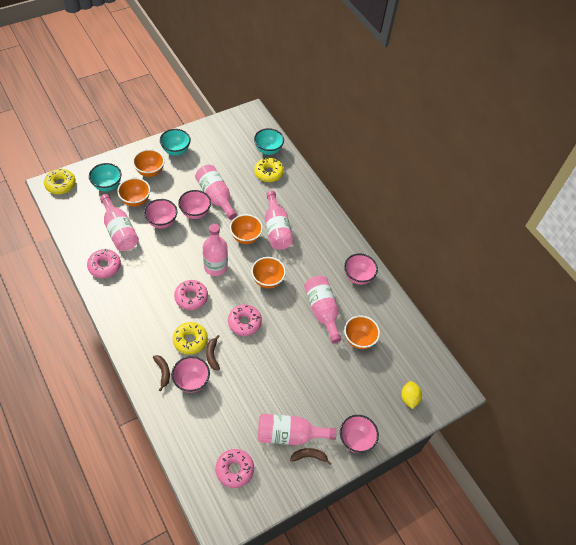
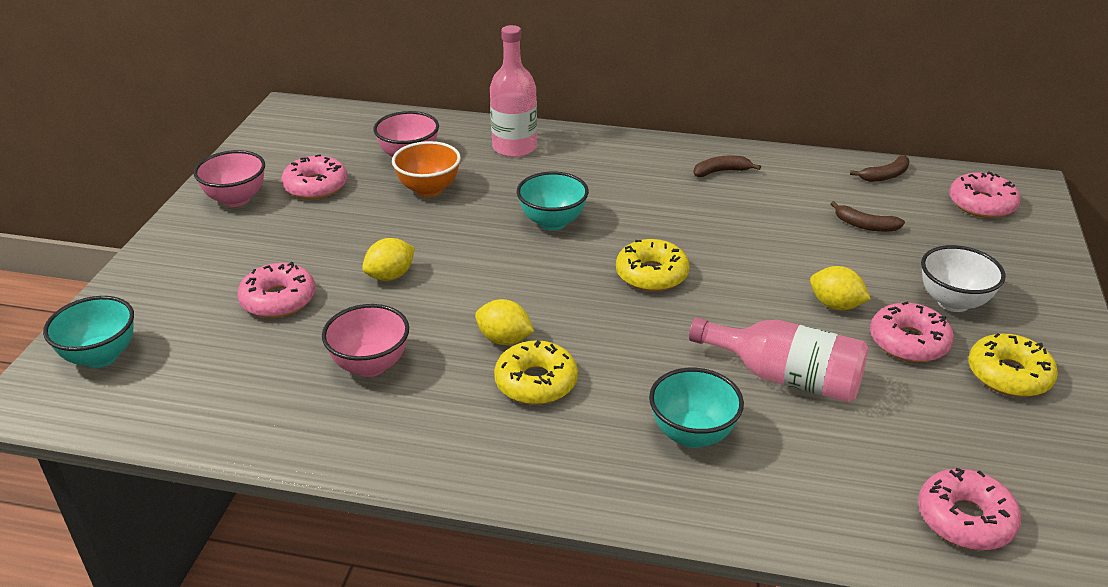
orange bowl: [117,178,150,207] [133,149,165,177] [230,214,263,244] [251,257,286,288] [344,316,380,349] = 5 -> [392,141,461,197] = 1
pink bottle: [100,194,139,251] [195,165,237,220] [203,224,228,276] [258,414,337,445] [265,191,293,250] [304,276,341,343] = 6 -> [490,25,537,157] [689,317,869,402] = 2
pink bowl: [144,199,177,229] [171,356,210,393] [178,190,211,219] [340,415,379,453] [344,254,378,285] = 5 -> [194,150,265,207] [322,304,409,377] [373,111,439,157] = 3
pink donut: [87,249,121,278] [174,280,208,310] [216,449,254,488] [228,305,262,336] = 4 -> [238,262,315,318] [281,154,347,199] [870,302,954,362] [918,468,1021,550] [949,171,1021,218] = 5
white bowl: none = 0 -> [921,245,1006,312] = 1
yellow lemon: [401,381,422,409] = 1 -> [362,238,415,281] [475,299,534,345] [810,266,871,310] = 3

